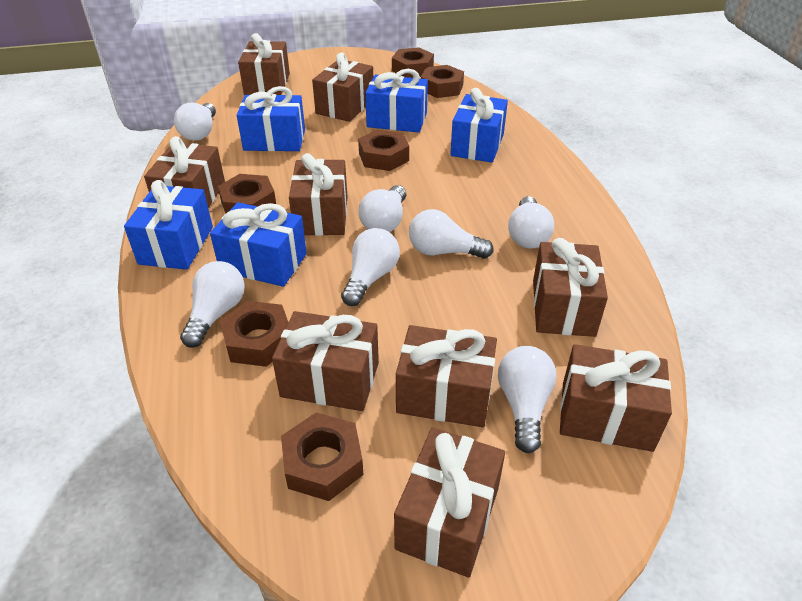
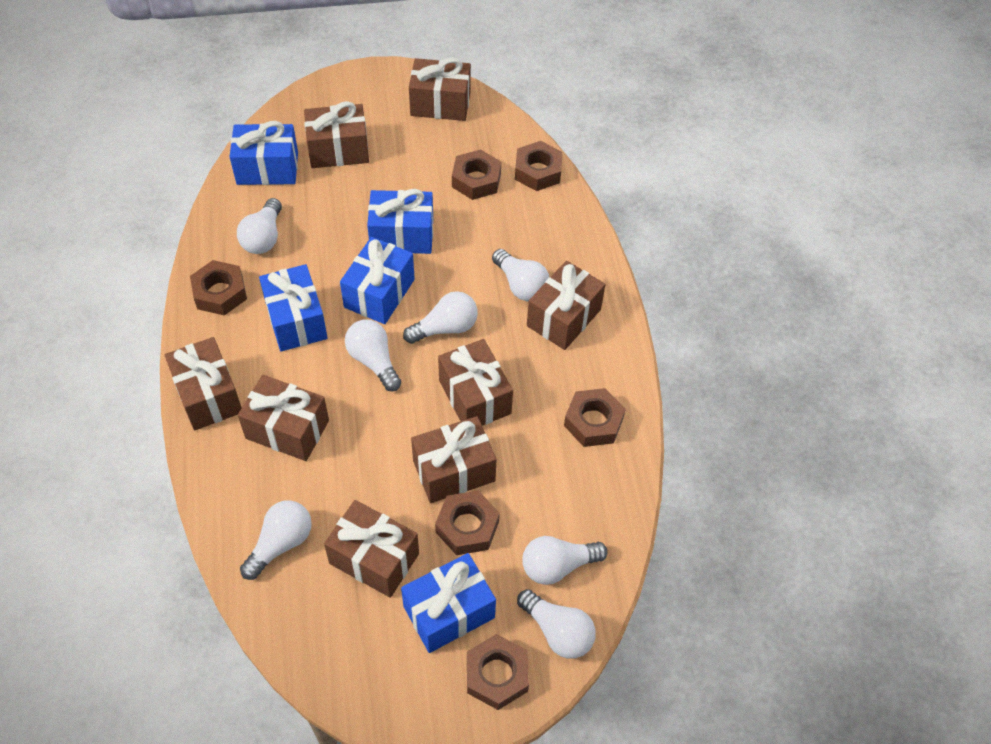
brown gift: [144,136,225,208] [238,33,290,95] [272,311,379,411] [289,153,348,236] [312,52,373,122] [394,427,505,577] [396,325,497,427] [533,238,608,337] [560,344,672,452] = 9 -> [165,337,242,431] [238,375,329,461] [304,101,369,168] [324,500,419,598] [409,58,471,121] [411,416,497,503] [438,339,513,426] [527,261,606,350] = 8

